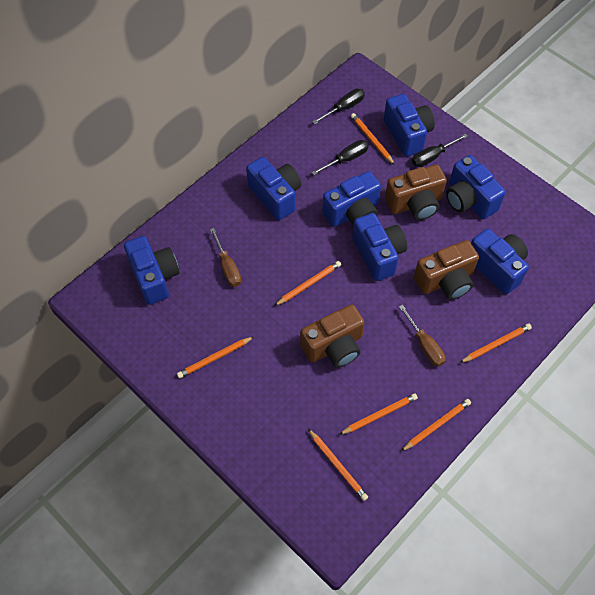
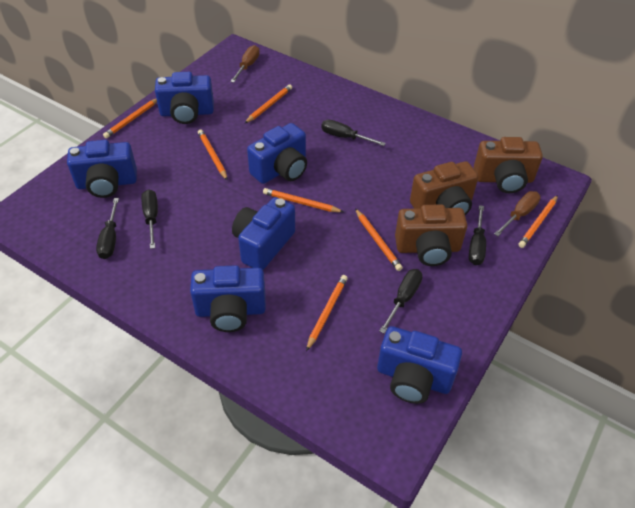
black screwdriver: [312,89,365,124] [312,140,369,175] [412,133,468,167] = 3 -> [96,198,119,259] [141,189,158,249] [321,119,386,146] [380,269,423,333] [469,205,486,265] = 5
blue camera: [124,236,180,305] [246,157,301,220] [322,171,381,227] [352,213,407,281] [384,94,435,157] [446,155,505,219] [471,229,529,294] = 7 -> [67,140,137,198] [155,72,214,124] [190,265,266,332] [232,197,295,270] [247,123,307,184] [377,326,462,404] = 6

